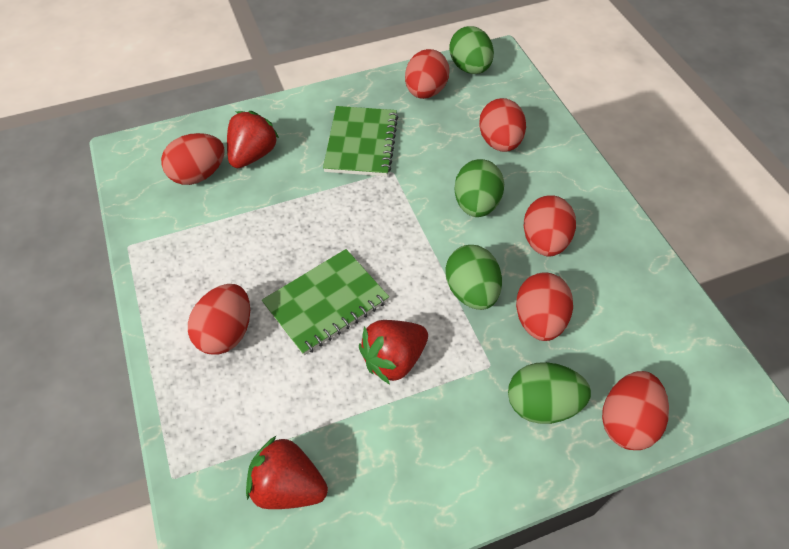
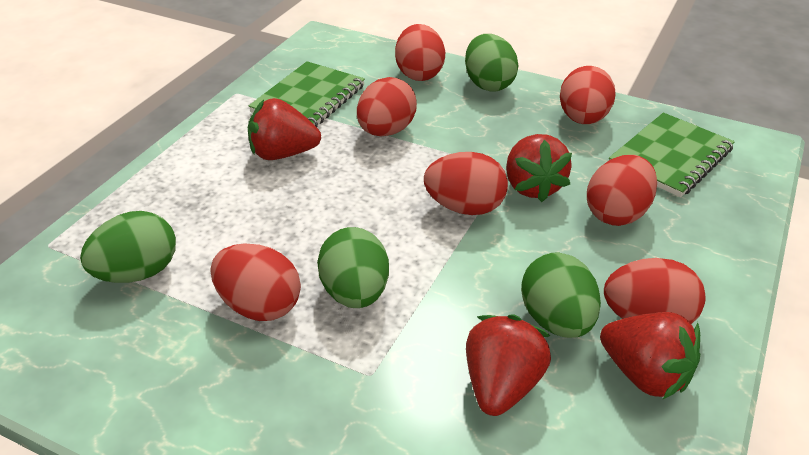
red strawberry: [227,111,279,168] [246,435,328,509] [359,320,428,384] = 3 -> [248,98,321,160] [466,314,551,416] [506,134,572,202] [600,312,700,399] = 4

